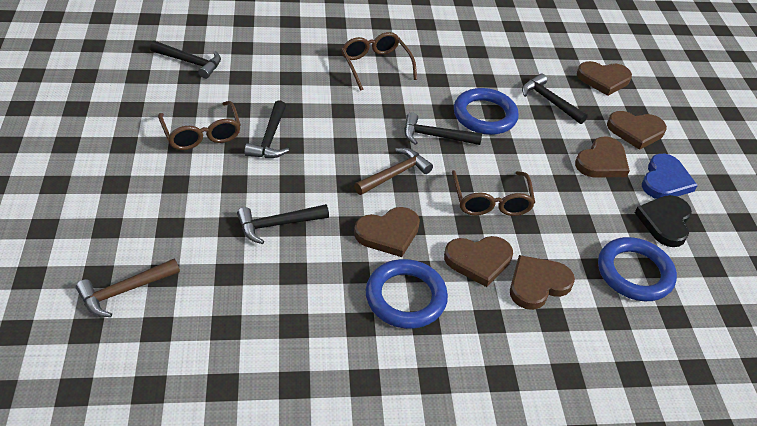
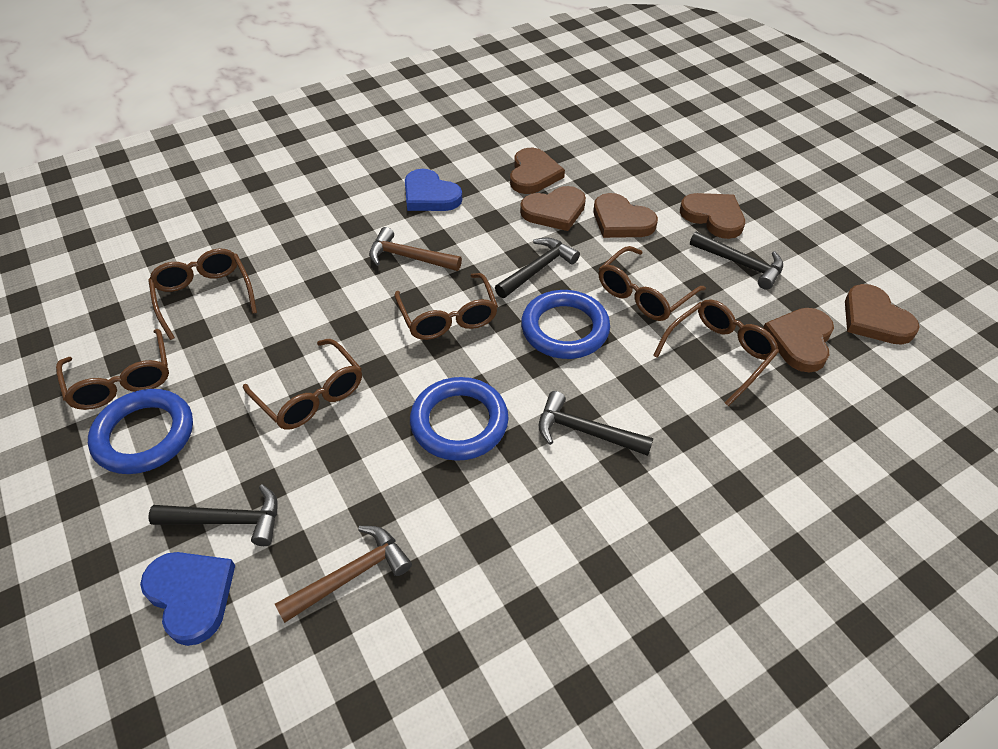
black hammer: [150,41,221,79] [237,204,329,244] [244,100,289,158] [404,112,482,145] [522,73,588,124] = 5 -> [148,484,278,546] [495,238,580,298] [539,391,654,456] [690,232,783,290] = 4
black heart: [635,195,692,247] = 1 -> none = 0
blue heart: [642,154,698,199] = 1 -> [140,552,235,646] [405,169,462,211] = 2
brown glasses: [158,101,241,150] [341,32,417,91] [452,170,535,216] = 3 -> [56,329,169,410] [148,248,257,340] [243,339,362,430] [394,273,498,340] [599,246,706,321] [653,299,779,406] = 6

